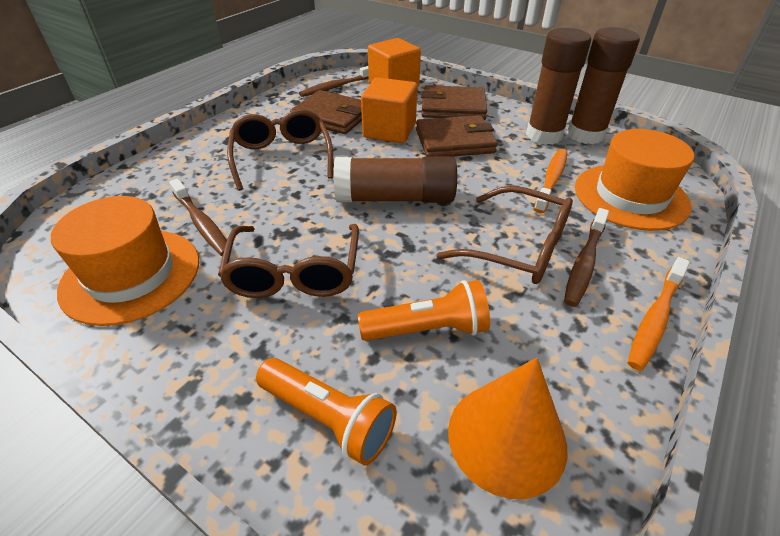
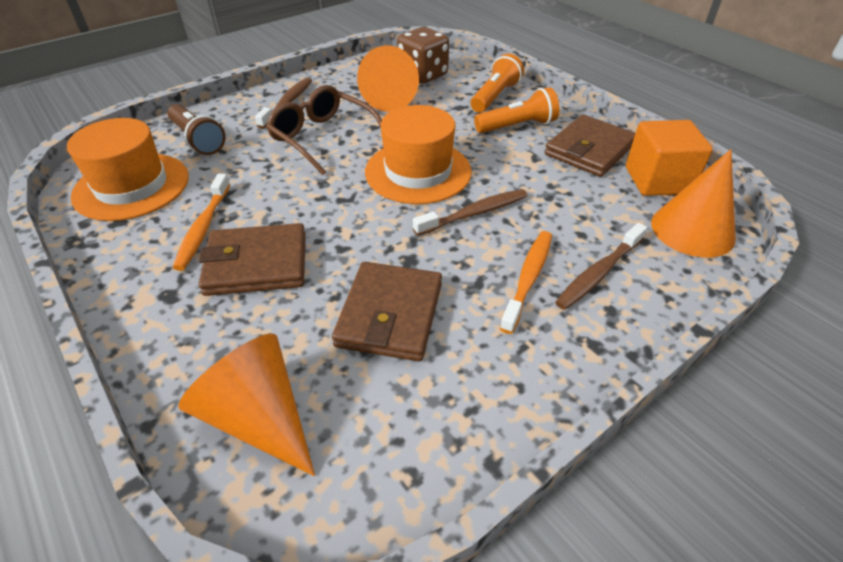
brown dice: none = 0 -> [397,27,449,84] = 1
brown flashlight: none = 0 -> [167,104,226,155] = 1
brown glasses: [218,224,359,298] [227,109,333,191] [437,186,573,284] = 3 -> [266,85,382,175] = 1
brown glue stick: [333,156,457,203] [526,28,591,145] [567,27,640,144] = 3 -> none = 0
orange cone: [448,358,567,499] = 1 -> [178,333,315,476] [357,45,419,112] [651,149,736,258] = 3
orange cube: [361,77,417,143] [368,38,421,87] = 2 -> [626,120,713,196] = 1

